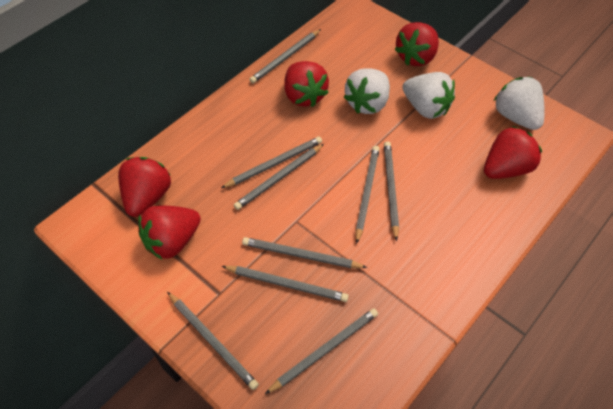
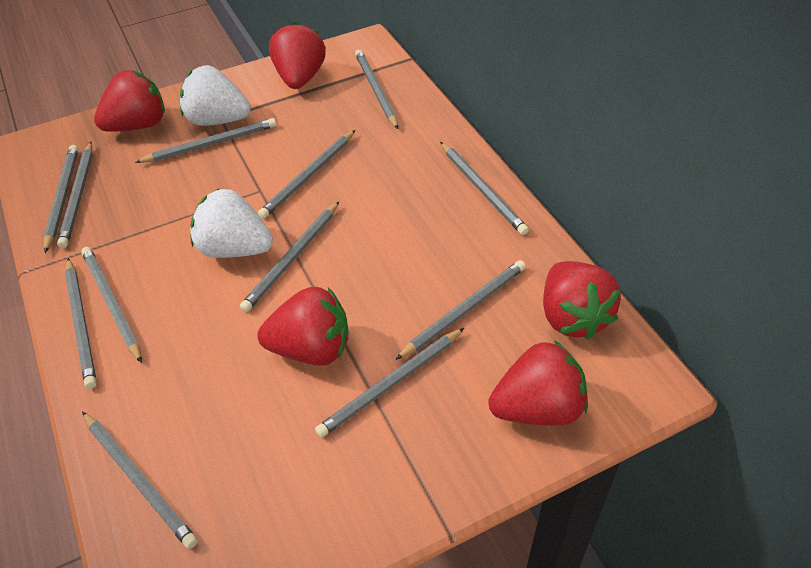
grey pencil: [167,292,259,390] [221,137,322,188] [222,266,349,302] [234,144,324,210] [242,237,367,268] [249,29,321,83] [265,308,378,394] [355,146,380,244] [384,141,399,241] = 9 -> [44,145,78,253] [57,142,93,248] [65,258,97,389] [81,247,142,363] [82,411,198,549] [135,118,276,163] [240,202,339,312] [258,130,355,219] [315,328,464,438] [355,50,398,129] [395,260,526,360] [440,142,529,235] = 12
white strawberry: [344,68,390,114] [403,72,455,119] [494,77,545,130] = 3 -> [180,65,251,126] [190,188,273,258] = 2

